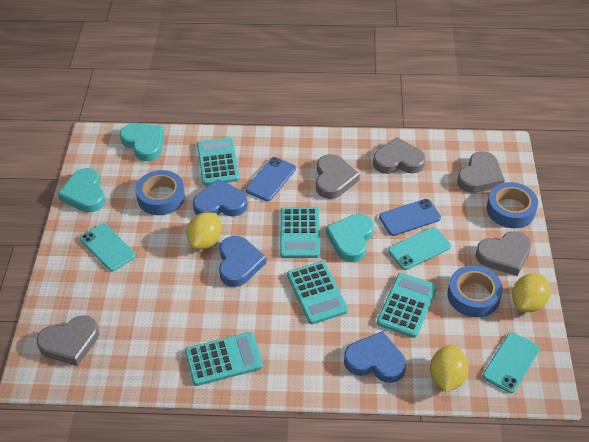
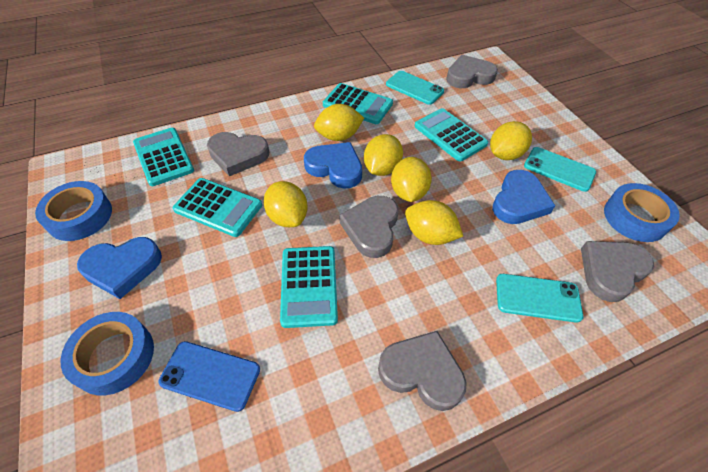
blue phone: [246,157,296,201] [379,199,441,236] = 2 -> [158,341,260,412] = 1
turquoise heart: [58,168,105,213] [120,123,164,161] [326,214,374,262] = 3 -> none = 0
yellow lemon: [186,212,222,249] [430,345,469,392] [512,273,551,312] = 3 -> [264,181,308,227] [314,104,364,141] [364,134,403,176] [391,157,432,202] [405,200,463,245] [490,121,532,160] = 6

